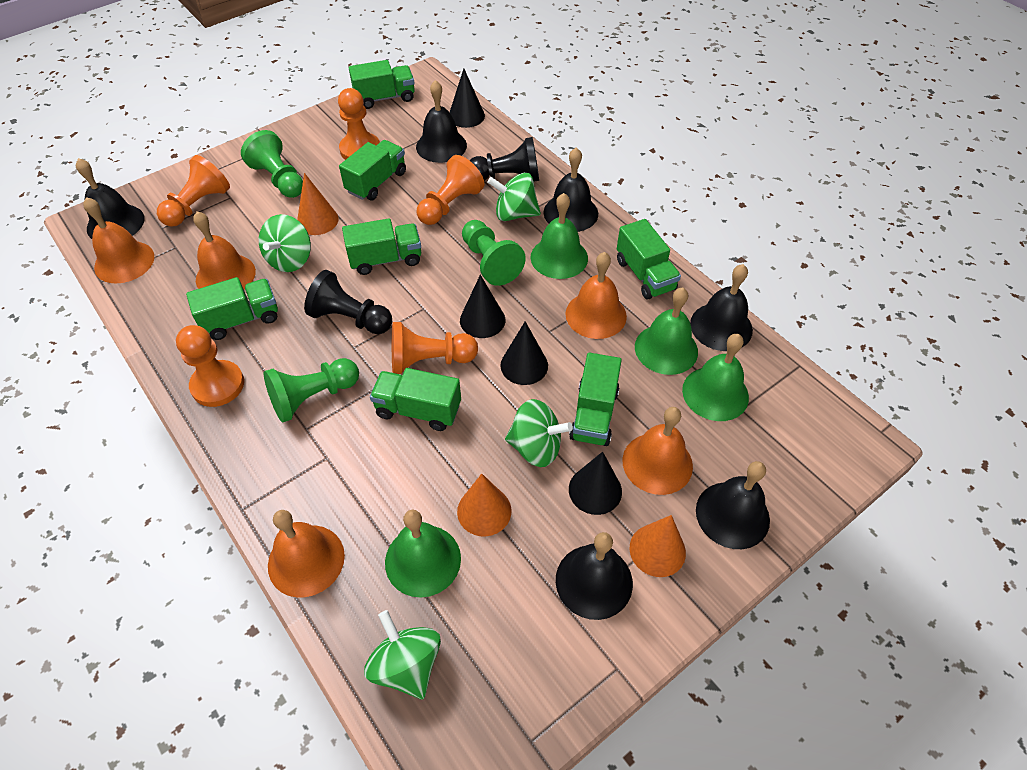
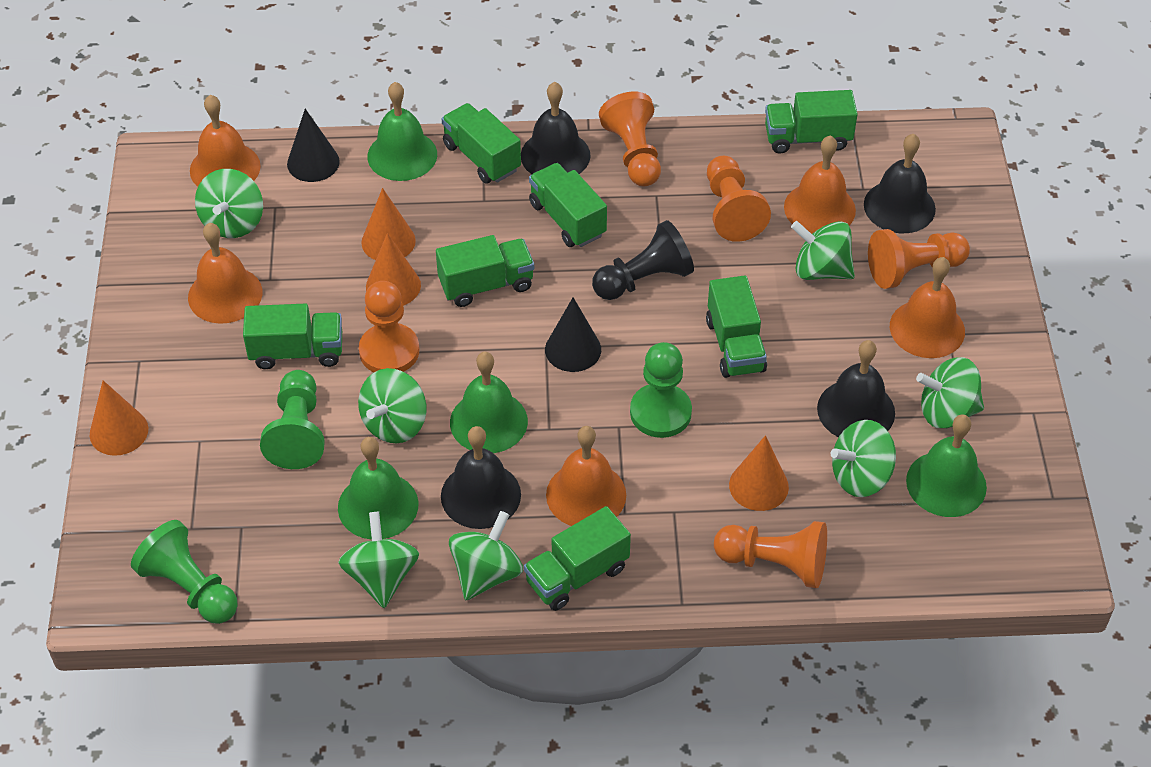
black bell: [76,158,145,239] [416,80,467,163] [544,147,598,232] [556,532,633,620] [690,264,753,351] [696,461,770,549] = 6 -> [441,426,521,529] [521,82,590,174] [817,340,895,437] [864,134,936,233] = 4
black cone: [450,69,485,128] [460,275,505,338] [500,321,548,385] [569,452,622,515] = 4 -> [287,109,340,182] [545,297,601,372] = 2
black pawn: [304,270,392,334] [470,137,539,182] = 2 -> [592,220,694,300] = 1
green spinning top: [259,214,311,272] [364,610,441,699] [487,173,541,221] [505,399,573,467] = 4 -> [195,169,263,238] [338,512,419,608] [358,368,427,443] [449,511,523,600] [791,221,855,280] [831,420,896,497] [916,357,984,428] = 7
orange cone: [297,173,339,235] [457,474,511,536] [630,515,686,577] = 3 -> [90,380,148,456] [361,188,416,260] [366,233,421,306] [729,435,789,511] = 4

